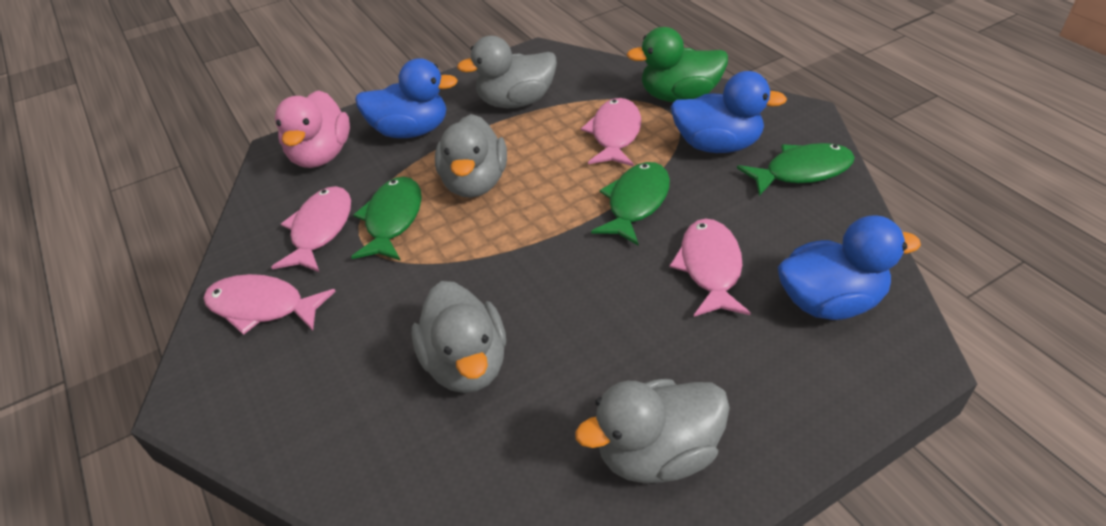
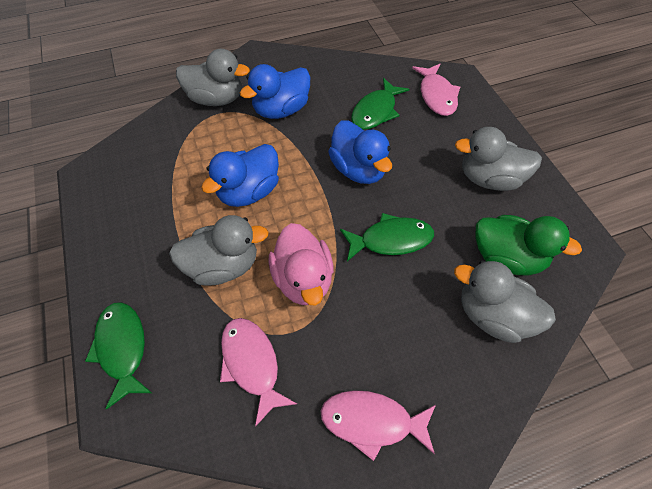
pink fish: [203,274,336,335] [271,186,351,273] [581,98,641,166] [670,219,751,317] = 4 -> [220,318,297,427] [320,390,436,461] [412,64,460,116] = 3

